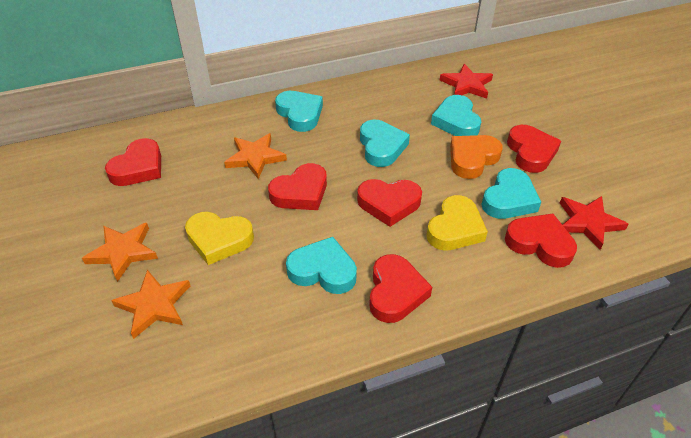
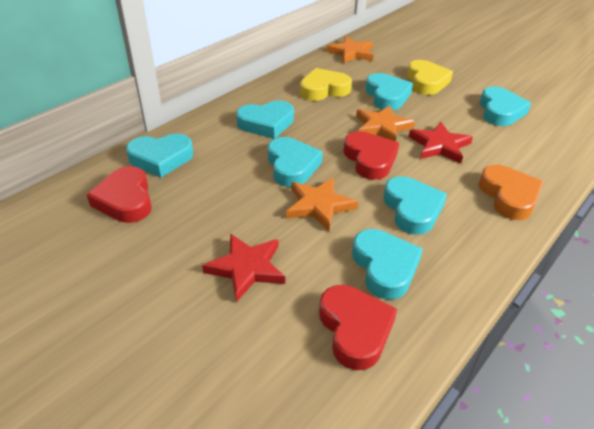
red heart: [105,138,161,186] [268,163,327,210] [357,179,422,227] [369,254,432,323] [505,213,577,268] [507,125,561,173] = 6 -> [87,166,152,223] [319,285,397,370] [343,131,399,180] = 3
turquoise heart: [275,91,323,132] [286,237,357,294] [360,120,410,167] [431,95,481,136] [482,168,541,219] = 5 -> [126,134,193,177] [236,100,294,139] [268,137,323,187] [352,229,423,299] [365,73,413,110] [383,176,447,235] [480,87,531,126] = 7

